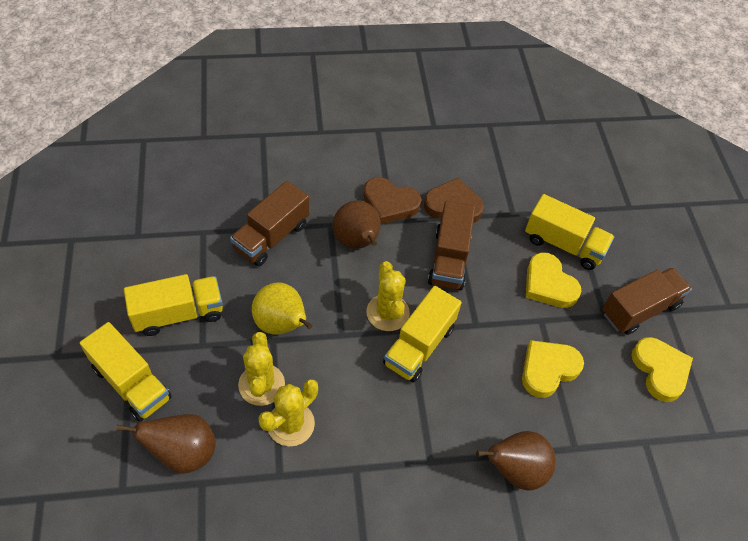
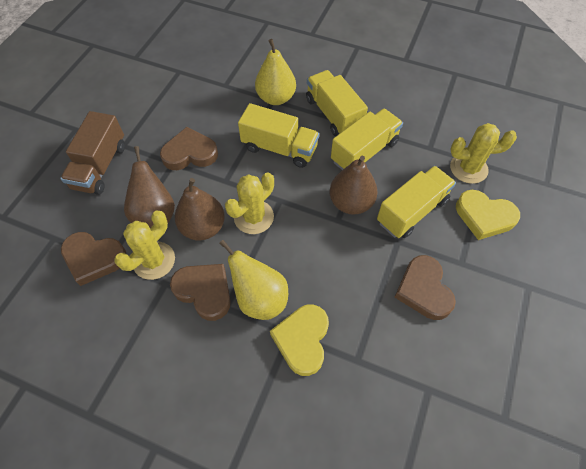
brown heart: [364,177,421,224] [424,177,484,223] = 2 -> [61,232,126,286] [160,127,218,170] [170,264,231,321] [394,255,456,320] = 4
brown truck: [230,181,309,266] [428,201,475,290] [602,267,692,335] = 3 -> [60,111,125,195] = 1
yellow heart: [522,340,584,398] [526,252,581,308] [631,337,693,402] = 3 -> [270,304,329,376] [456,190,520,240] = 2
yellow pear: [252,282,312,335] = 1 -> [219,240,288,320] [255,39,296,105] = 2

